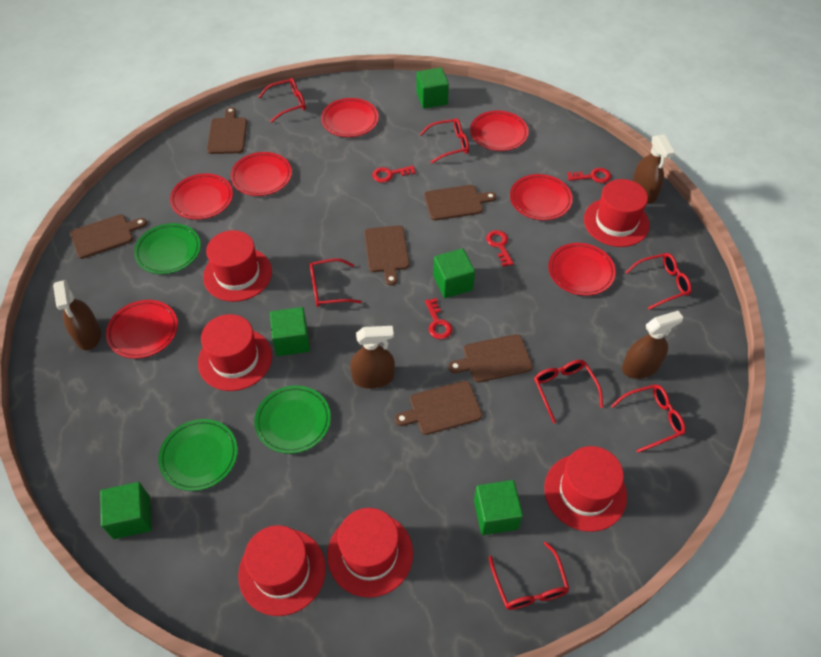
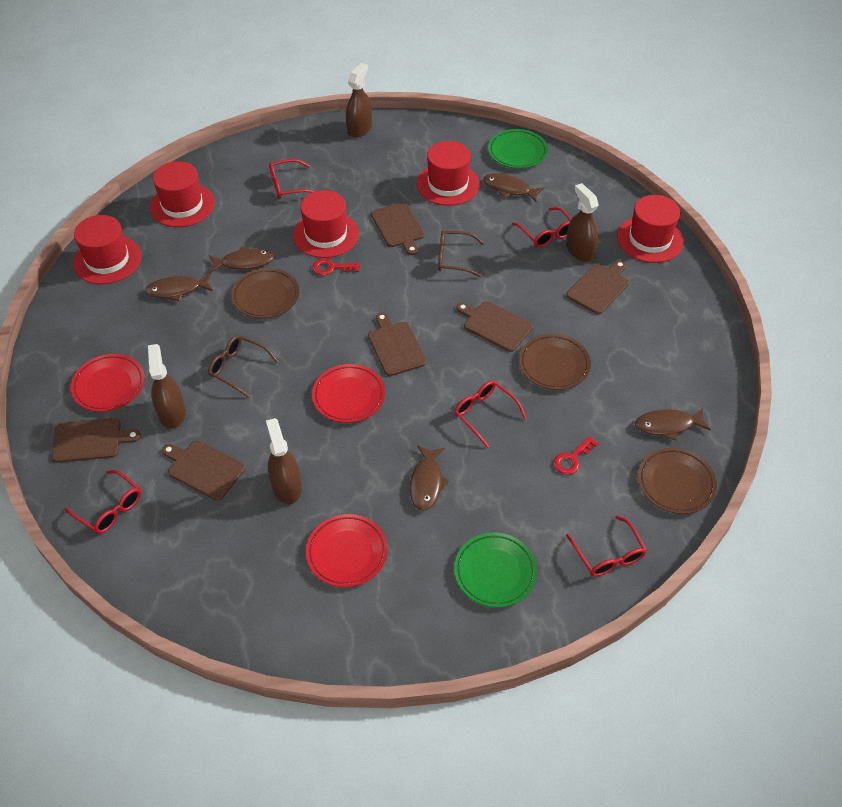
brown fish: none = 0 -> [145,273,213,302] [209,247,274,273] [410,445,449,511] [483,173,544,202] [635,408,711,441] = 5
brown glasses: none = 0 -> [208,335,278,398] [438,231,484,277] = 2
brown plate: none = 0 -> [231,268,299,319] [519,334,591,390] [638,448,717,514] = 3
green cube: [100,482,152,539] [270,307,310,356] [416,68,449,109] [433,248,475,298] [474,480,523,535] = 5 -> none = 0
green plate: [134,223,201,274] [158,419,238,491] [254,386,331,454] = 3 -> [454,532,537,608] [488,129,548,169] = 2
red glasses: [259,78,306,123] [309,258,362,307] [419,118,469,164] [489,542,569,610] [534,360,603,423] [611,384,686,453] [625,253,692,310] = 7 -> [65,470,141,534] [269,159,315,199] [454,381,526,448] [512,207,571,247] [566,516,647,577] = 5
red hat: [198,314,272,391] [203,230,272,302] [238,525,326,616] [327,508,413,598] [544,446,627,532] [584,179,650,247] = 6 -> [73,215,142,284] [150,161,215,227] [293,190,359,258] [417,141,480,206] [617,195,684,263] = 5
red key: [372,165,416,183] [425,298,452,339] [486,230,514,267] [567,168,611,183] = 4 -> [312,259,360,275] [553,436,599,475] = 2
red plate: [106,300,178,359] [170,173,233,220] [230,152,292,196] [321,98,379,137] [470,111,529,151] [510,174,573,220] [548,243,616,296] = 7 -> [71,354,145,412] [306,514,388,587] [312,364,385,423] = 3

